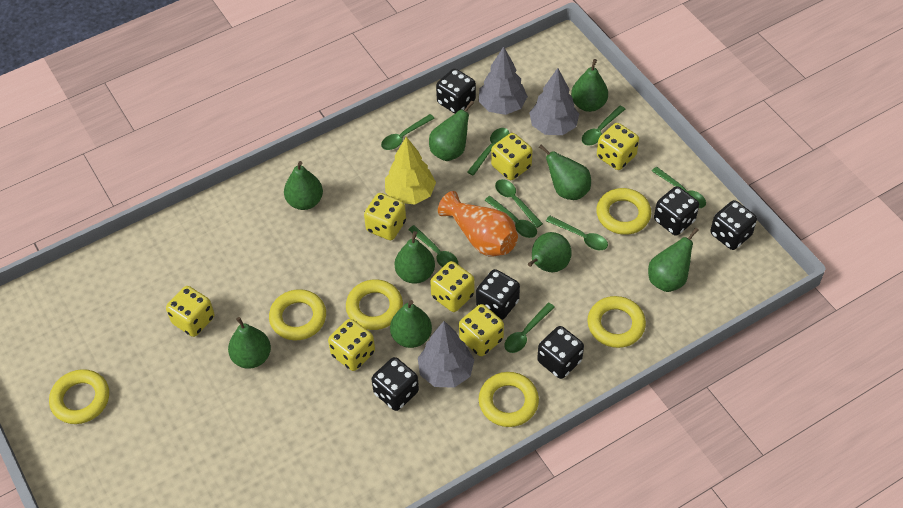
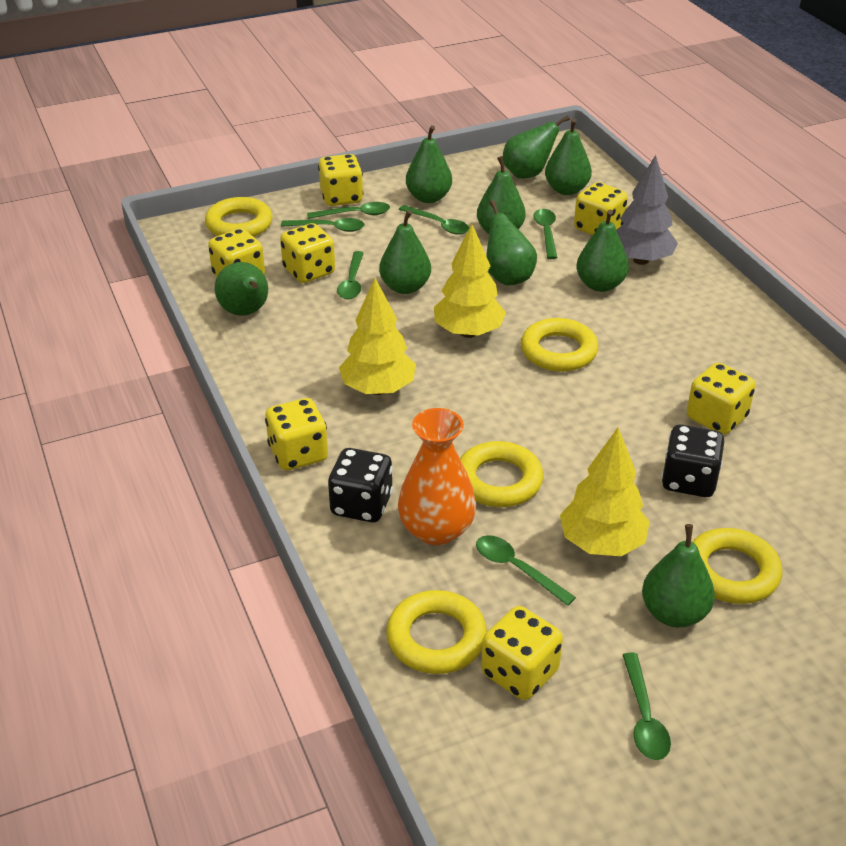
black dice: [372,357,419,411] [436,69,476,114] [476,269,520,320] [537,326,584,379] [654,186,699,236] [710,200,757,250] = 6 -> [328,448,393,522] [661,424,725,497] = 2
green spoon: [381,114,435,150] [408,225,458,267] [467,128,510,175] [485,196,537,238] [495,179,543,228] [504,303,555,353] [546,216,608,250] [582,106,625,146] [652,167,706,208] = 9 -> [281,218,365,232] [307,202,390,219] [337,251,364,300] [399,205,469,234] [476,535,576,606] [533,209,558,259] [623,652,671,760] = 7
grey tree: [418,321,475,388] [479,47,528,115] [529,68,579,135] = 3 -> [616,155,678,265] = 1
yellow ring: [49,369,109,424] [269,289,326,340] [346,279,403,330] [479,372,539,427] [587,296,646,348] [596,188,651,235] = 6 -> [205,197,273,237] [387,590,487,674] [460,441,543,507] [521,318,598,372] [692,528,782,604] = 5
yellow tree: [385,137,436,204] = 1 -> [339,278,416,395] [434,224,506,338] [560,427,650,556] = 3

